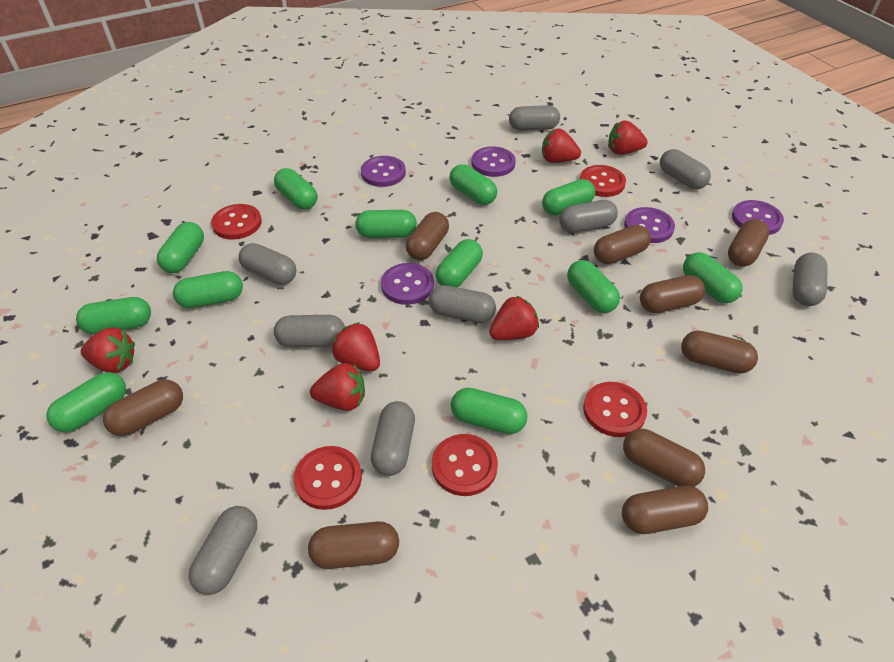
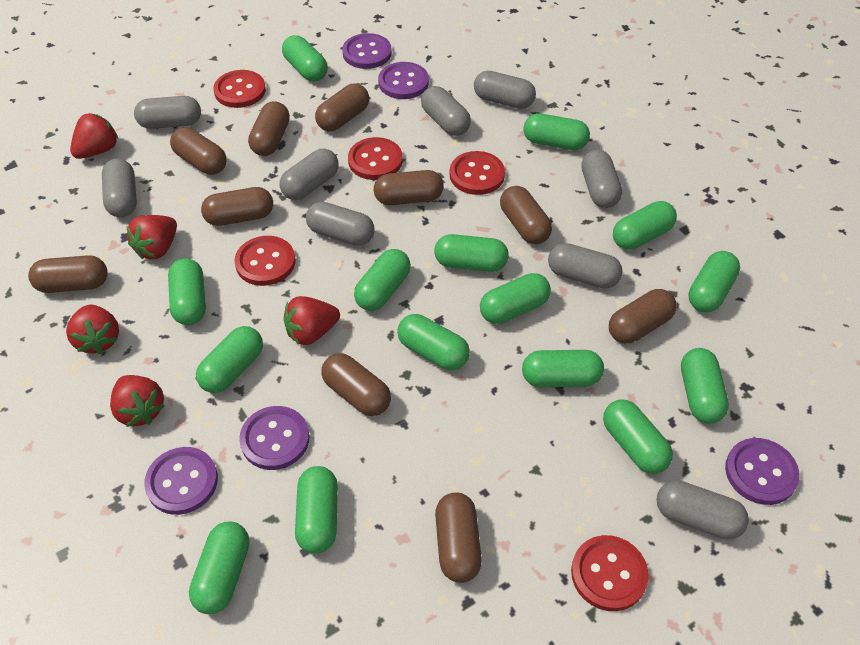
brown capsule: [103,380,183,436] [308,521,399,569] [406,212,449,260] [594,225,651,264] [622,485,708,534] [623,429,705,487] [640,275,705,313] [681,331,758,374] [728,219,769,267] = 9 -> [28,255,108,293] [170,127,227,175] [201,187,273,226] [248,101,290,156] [315,84,369,132] [321,353,391,416] [374,170,443,205] [435,493,482,583] [500,186,552,244] [609,289,677,344] = 10
green capsule: [46,372,126,432] [76,297,151,334] [157,222,204,273] [173,271,243,308] [274,168,317,210] [355,210,417,238] [436,239,483,287] [449,164,497,205] [451,388,528,434] [542,179,595,216] [567,260,620,313] [683,252,742,303] = 12 -> [168,258,206,325] [189,522,249,614] [196,326,263,393] [282,35,328,82] [295,466,338,554] [354,249,411,311] [397,314,470,370] [434,234,509,272] [480,273,551,324] [522,350,604,387] [523,113,590,150] [603,400,673,474] [613,201,677,250] [681,348,729,424] [688,251,740,313] = 15
red strawberry: [81,327,135,373] [310,363,365,411] [332,322,380,371] [489,296,539,340] [542,129,581,163] [608,120,648,155] = 6 -> [66,305,119,354] [70,113,118,159] [110,375,165,427] [127,215,177,259] [284,296,340,345] = 5

